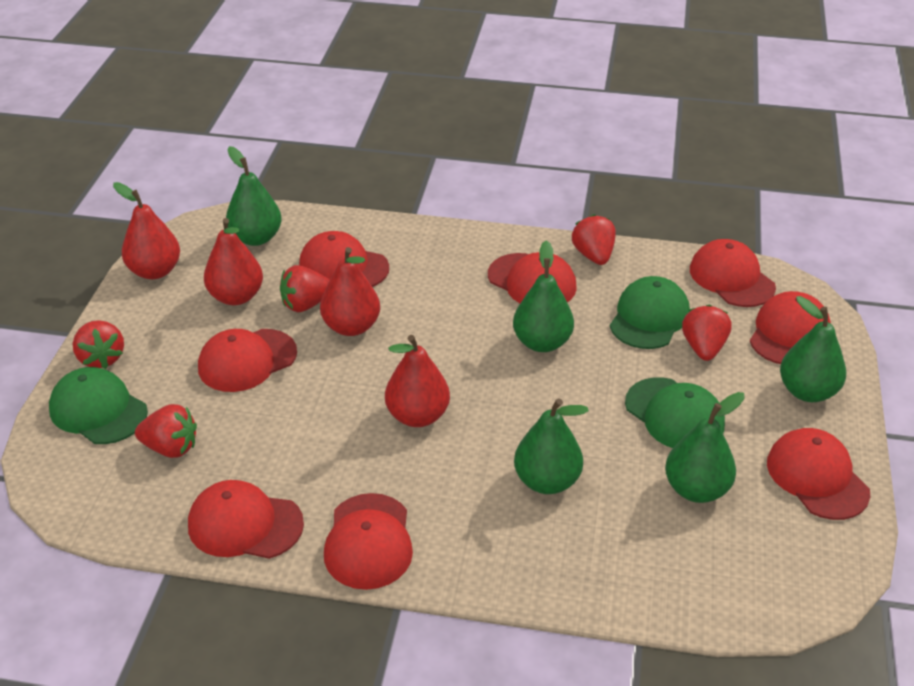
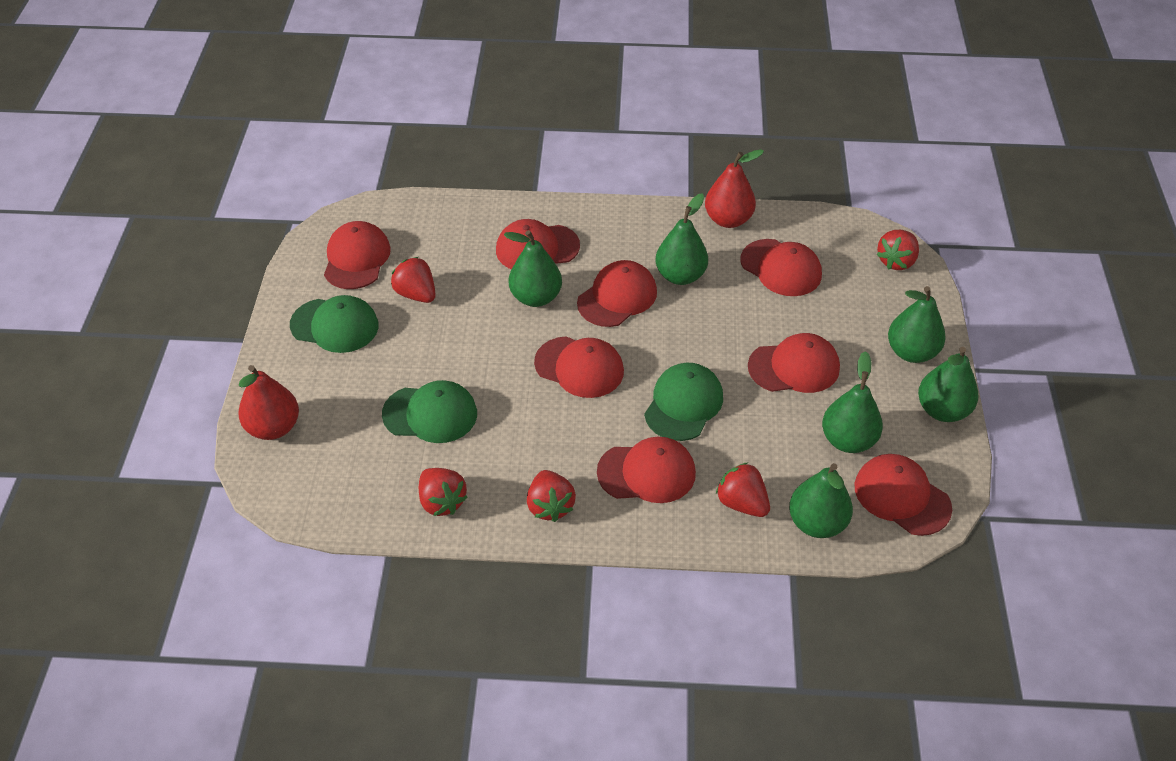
green pear: [226,146,282,246] [513,241,574,352] [514,398,589,494] [665,392,745,503] [780,296,846,402] = 5 -> [504,230,562,307] [656,193,708,285] [789,463,853,538] [822,351,883,453] [888,286,946,363] [918,347,978,422] = 6
red pear: [113,182,180,279] [204,218,263,305] [320,247,380,336] [385,335,450,427] = 4 -> [238,365,299,440] [705,149,764,228] = 2

